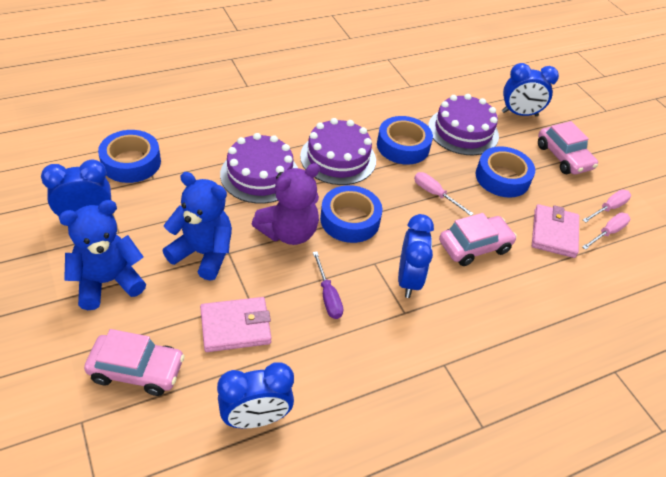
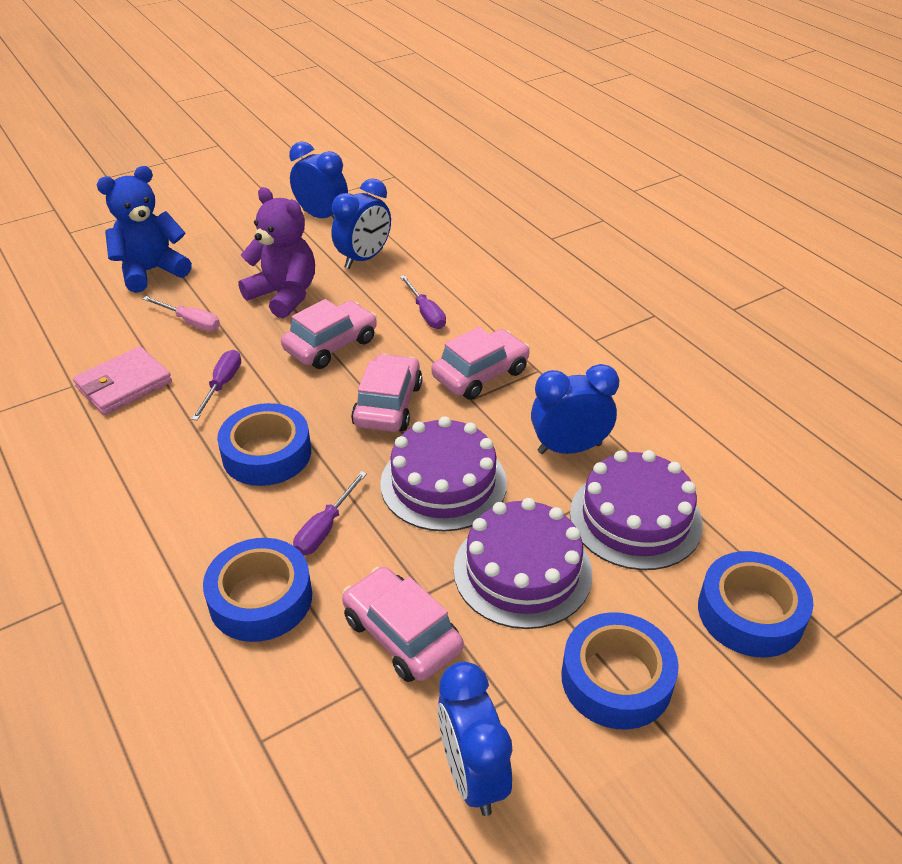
blue teddy bear: [59,200,146,310] [163,172,232,281] = 2 -> [97,166,192,293] = 1
pink car: [84,329,185,396] [439,213,517,266] [538,121,598,174] = 3 -> [281,299,377,369] [342,567,464,682] [351,354,422,432] [431,327,530,400] = 4
pink screwdriver: [414,172,474,216] [582,213,630,250] [583,190,631,223] = 3 -> [143,296,220,331] = 1
pink wallet: [200,297,272,352] [532,204,579,258] = 2 -> [73,346,172,415] = 1
purple screwdriver: [313,251,343,319] = 1 -> [191,350,241,420] [293,471,367,556] [400,275,446,329] = 3

